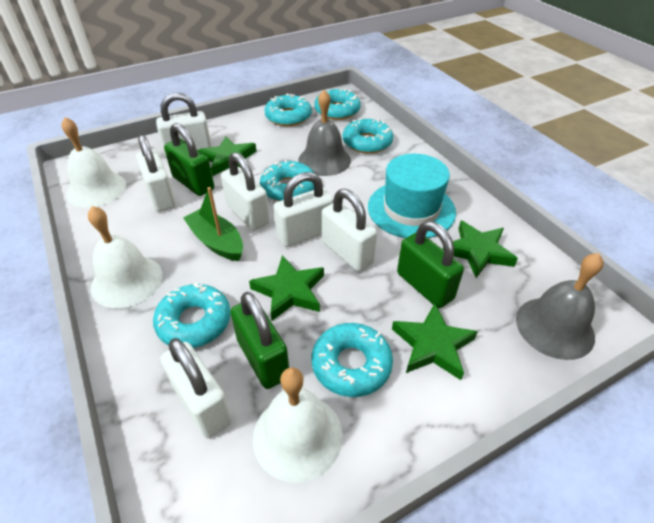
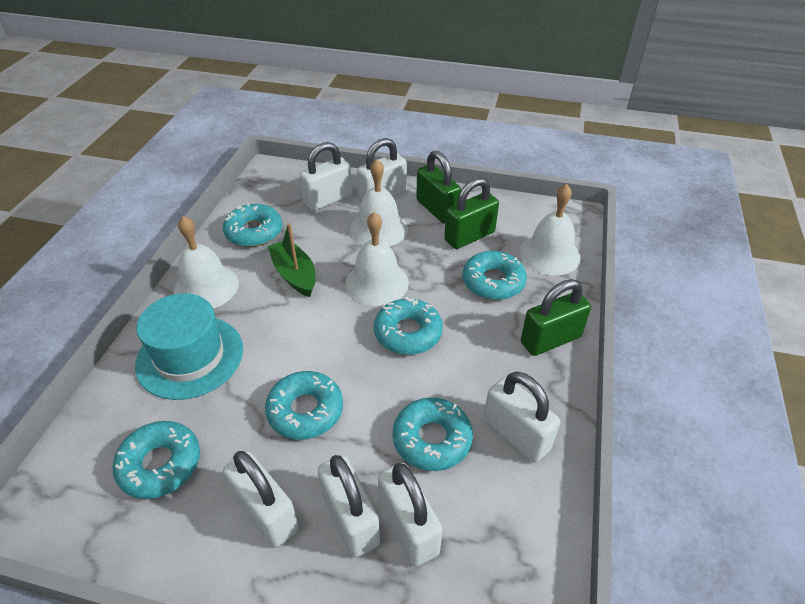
green star: [198,136,257,176] [249,255,324,321] [392,303,478,380] [443,221,518,278] = 4 -> none = 0
grey bell: [298,90,351,176] [516,253,604,360] = 2 -> none = 0
white bell: [61,117,126,208] [88,206,162,308] [253,367,343,483] = 3 -> [174,216,239,308] [345,212,409,306] [350,159,408,246] [520,184,581,275] = 4

